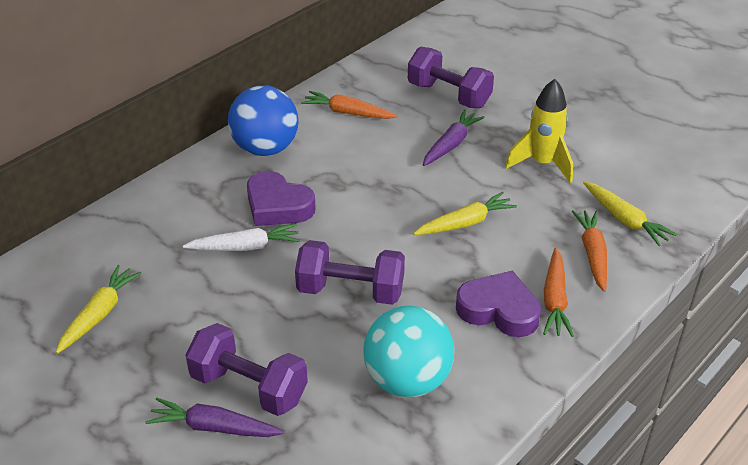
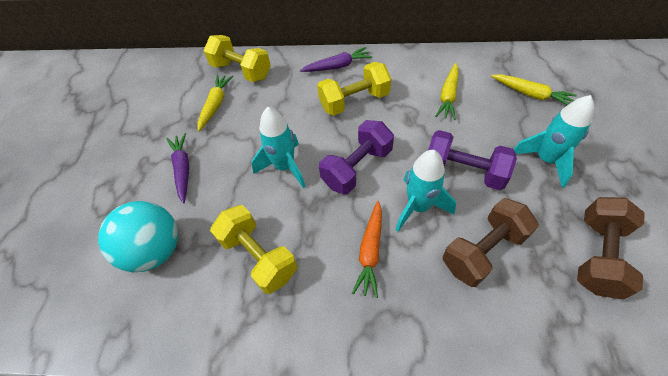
blue ball: [228,85,299,156] = 1 -> none = 0
brown dumbbell: none = 0 -> [443,198,539,287] [577,197,645,300] = 2
orange carrot: [301,91,398,119] [543,248,574,337] [572,210,607,292] = 3 -> [352,201,382,298] = 1
purple dumbbell: [185,323,308,416] [295,240,405,305] [408,47,494,108] = 3 -> [319,120,394,194] [428,130,517,190] = 2
purple heart: [247,171,316,226] [456,271,541,337] = 2 -> none = 0
turquoise rocket: none = 0 -> [251,107,306,188] [396,150,456,232] [513,95,594,188] = 3
white carrot: [183,223,300,251] = 1 -> none = 0
yellow dumbbell: none = 0 -> [204,35,271,82] [210,205,297,294] [317,62,391,116] = 3
yellow rocket: [505,79,573,183] = 1 -> none = 0

